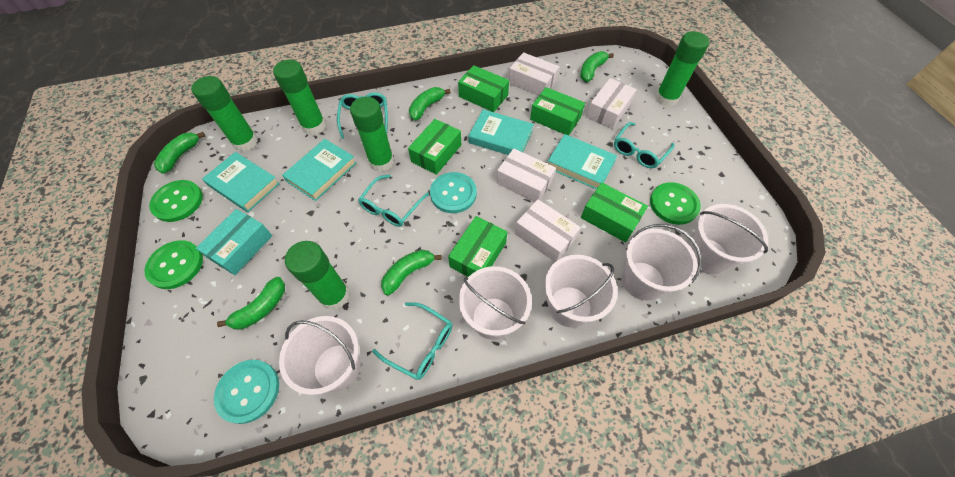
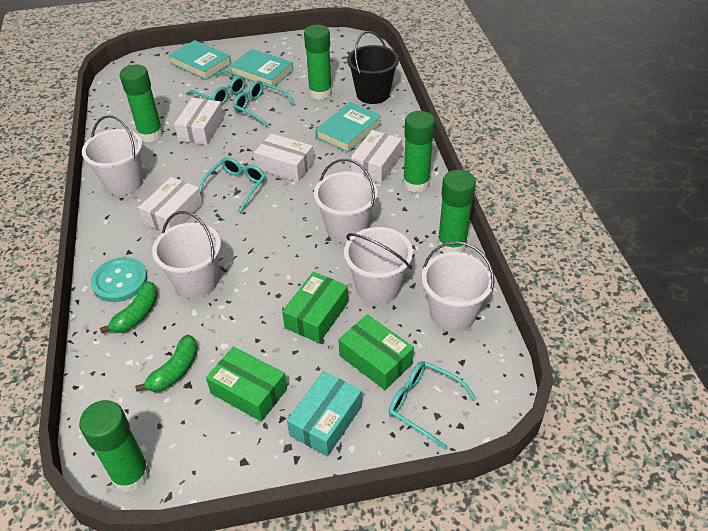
black bucket: none = 0 -> [347,31,399,104] = 1
green banana: [154,132,205,174] [217,277,285,330] [381,250,442,296] [409,87,451,120] [580,51,614,82] = 5 -> [100,281,158,333] [135,335,198,392] = 2
green box: [408,119,461,175] [448,216,507,277] [458,65,509,112] [530,87,585,136] [581,183,648,242] = 5 -> [206,346,287,422] [282,272,348,343] [338,314,414,390] = 3
green button: [145,240,203,289] [149,180,203,222] [650,182,701,225] = 3 -> none = 0
turquoise book: [202,152,280,212] [282,139,357,201] [468,109,534,155] [548,134,617,189] = 4 -> [169,40,231,80] [230,49,293,88] [315,102,382,153] = 3
turquoise button: [214,360,279,424] [430,172,477,213] = 2 -> [91,257,148,302] = 1

